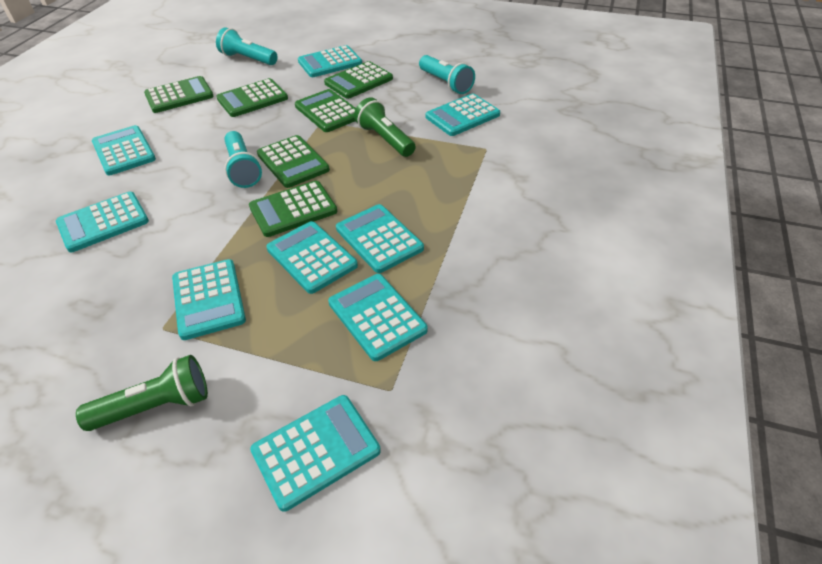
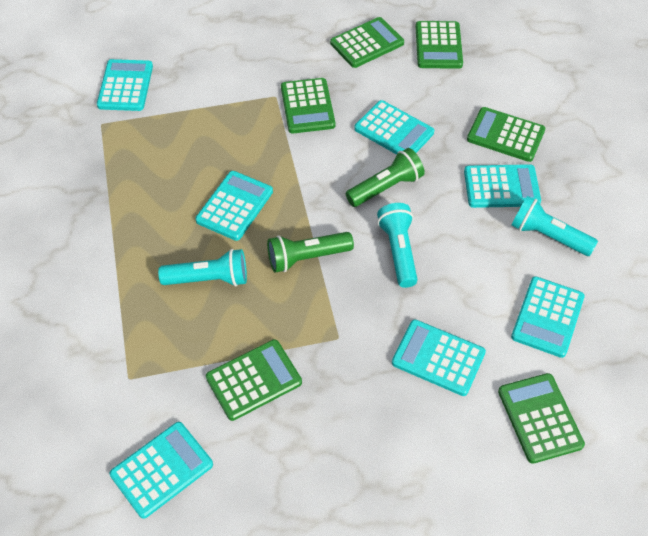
turquoise calculator: [56,192,149,252] [92,125,156,175] [172,259,246,340] [250,395,381,512] [266,221,358,294] [298,45,362,77] [328,274,428,361] [336,204,424,273] [426,94,500,136] = 9 -> [97,59,153,111] [110,422,213,519] [195,171,273,241] [354,100,434,155] [392,319,486,396] [464,164,541,208] [511,276,585,358] = 7

